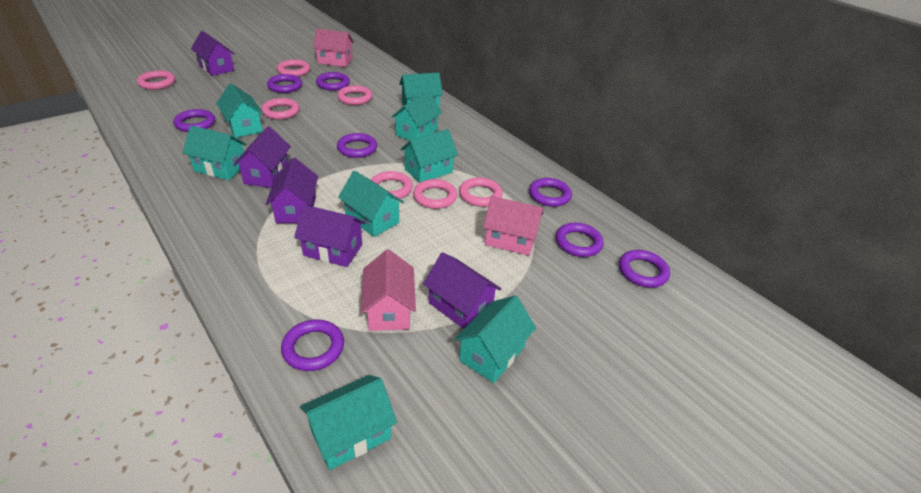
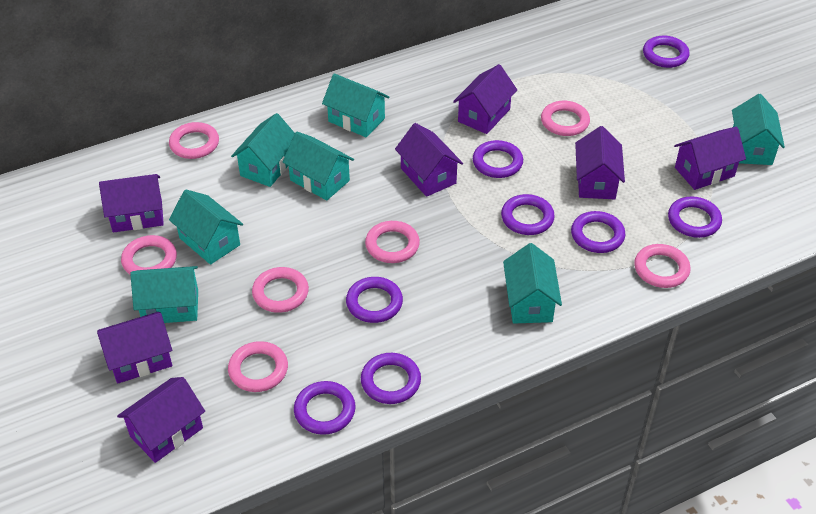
pink house: [313,29,354,67] [361,249,416,331] [483,196,543,256] = 3 -> none = 0
purple house: [191,31,235,76] [233,126,291,188] [266,158,318,223] [294,205,366,267] [423,252,501,329] = 5 -> [97,312,172,384] [99,174,164,232] [117,377,205,463] [395,123,463,197] [453,64,517,134] [575,126,625,199] [674,127,746,190] = 7
turquoise house: [183,126,247,180] [216,83,263,138] [300,375,397,470] [338,171,404,237] [391,91,442,141] [399,72,443,108] [400,129,458,183] [454,295,536,383] = 8 -> [130,266,198,323] [169,189,243,265] [231,113,295,187] [283,131,354,201] [322,73,389,137] [503,243,562,324] [732,94,785,165] = 7

